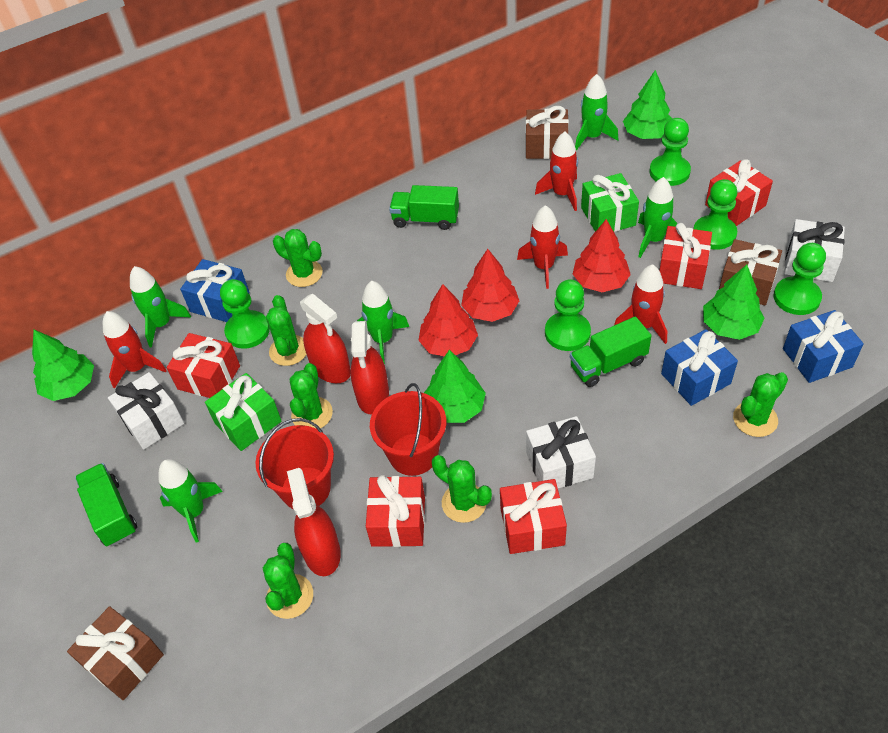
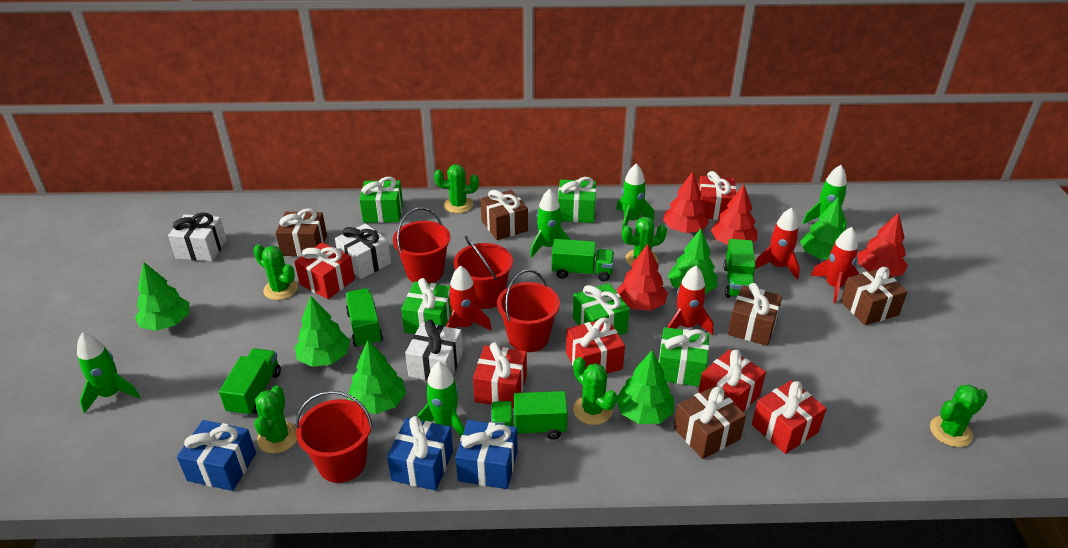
brown gift: [67,606,164,700] [526,106,569,159] [719,239,782,305] = 3 -> [276,209,327,257] [481,190,528,240] [674,386,746,459] [728,283,782,346] [841,267,908,325] = 5
green gift: [205,373,282,451] [581,173,639,232] = 2 -> [359,177,403,223] [401,278,452,334] [558,177,596,223] [573,283,630,335] [659,327,709,387] = 5
green pawn: [220,279,270,349] [545,279,591,351] [650,118,691,186] [693,179,737,250] [774,243,826,315] = 5 -> none = 0
green tree: [32,330,94,401] [424,350,486,423] [623,70,672,139] [703,265,765,340] = 4 -> [135,262,190,331] [295,296,350,367] [347,340,406,414] [616,351,674,424] [668,229,717,294] [800,197,845,260] = 6
green truck: [75,463,137,546] [389,185,459,230] [570,316,652,387] = 3 -> [219,348,281,416] [346,288,383,348] [491,391,568,440] [552,239,614,282] [723,239,756,298] = 5
red bucket: [255,418,334,509] [370,383,446,476] = 2 -> [296,391,373,483] [393,208,450,283] [454,236,513,309] [497,269,560,352] = 4
red gift: [167,333,240,398] [366,475,425,547] [500,479,567,554] [659,223,712,289] [705,159,773,226] = 5 -> [294,242,355,299] [473,342,527,408] [566,317,625,374] [698,349,766,411] [699,171,736,220] [752,380,826,454] = 6
red spray bottle: [287,468,341,576] [300,294,351,383] [351,321,389,414] = 3 -> none = 0
red tree: [418,284,478,356] [461,249,519,322] [573,219,631,292] = 3 -> [617,244,668,311] [663,171,709,233] [711,184,758,245] [857,212,908,277] = 4

